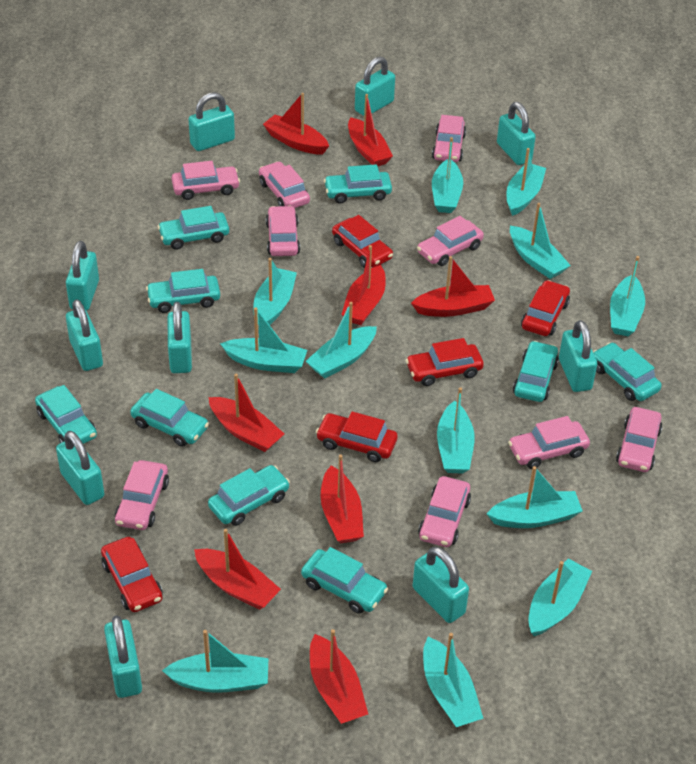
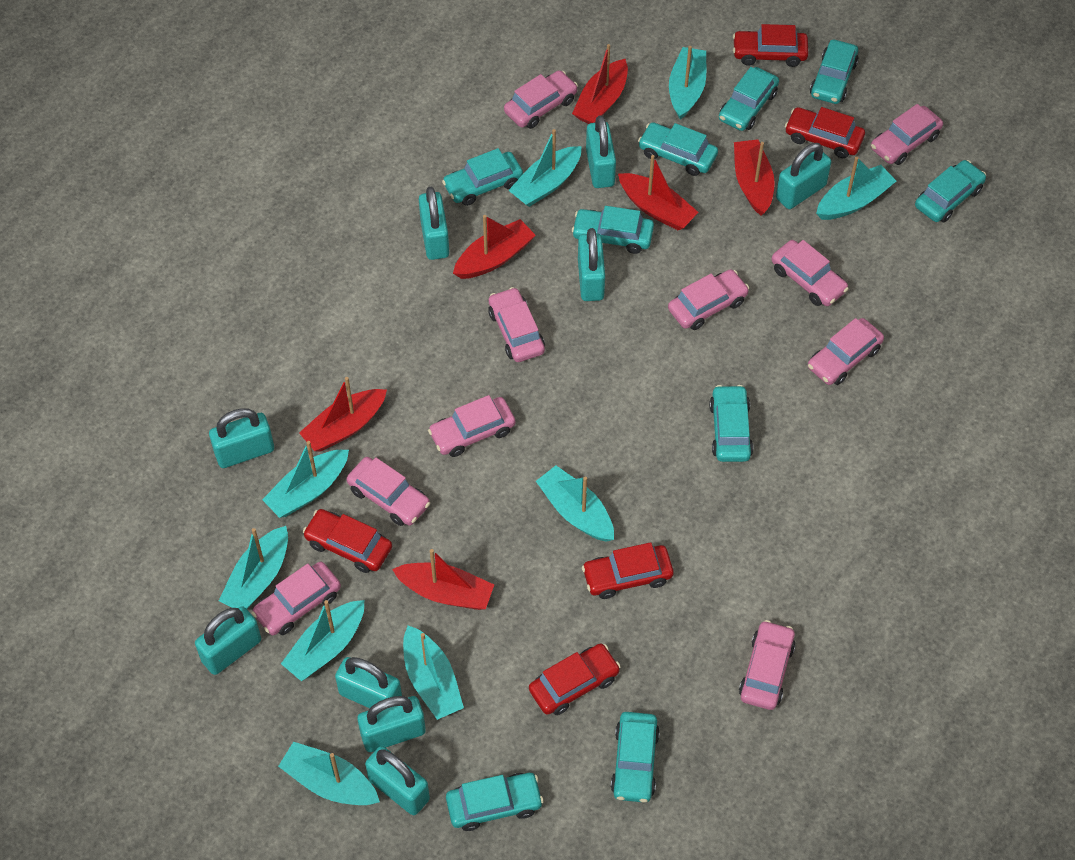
pink car: [115,460,169,530] [172,161,240,200] [259,161,310,208] [266,206,300,256] [417,216,484,266] [418,476,471,547] [432,115,466,162] [508,416,590,469] [616,407,663,472] = 9 -> [252,562,341,635] [346,457,430,526] [428,395,516,457] [488,287,545,362] [504,70,578,129] [668,269,749,330] [739,620,796,710] [771,240,849,306] [808,318,884,385] [871,104,943,165] = 10
red boat: [194,529,281,610] [209,374,284,452] [263,93,329,155] [310,629,368,724] [320,454,364,544] [341,245,386,325] [348,94,393,166] [411,256,495,317] = 8 -> [299,377,387,451] [392,549,494,610] [453,215,536,279] [572,44,628,124] [618,155,699,230] [734,139,775,216] = 6
turquoise boat: [162,630,268,693] [220,307,307,373] [253,258,297,325] [306,302,377,378] [423,633,484,727] [432,137,463,213] [437,387,475,474] [487,466,582,528] [507,148,546,216] [510,203,571,279] [528,558,592,636] [610,256,645,336] = 12 -> [219,526,288,609] [262,441,349,518] [278,742,380,805] [281,600,364,681] [403,625,464,720] [508,129,582,207] [536,466,614,542] [669,46,706,120] [816,157,896,220] = 9
turquoise padlock: [56,431,104,505] [66,241,99,310] [66,300,103,371] [104,615,142,698] [168,302,192,373] [189,92,235,151] [355,57,395,116] [413,547,469,623] [497,102,536,165] [559,320,597,392] = 10 -> [195,606,261,675] [209,408,274,468] [335,657,402,708] [357,696,426,752] [365,746,430,815] [419,187,449,260] [578,228,605,301] [586,115,616,188] [776,143,831,209] = 9

